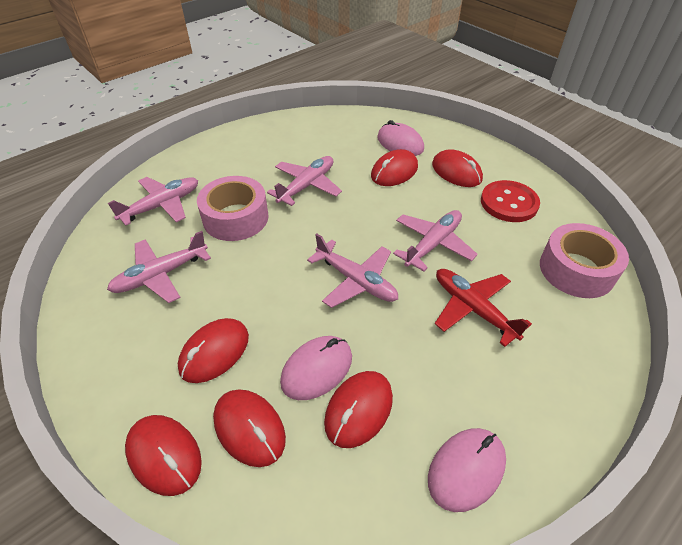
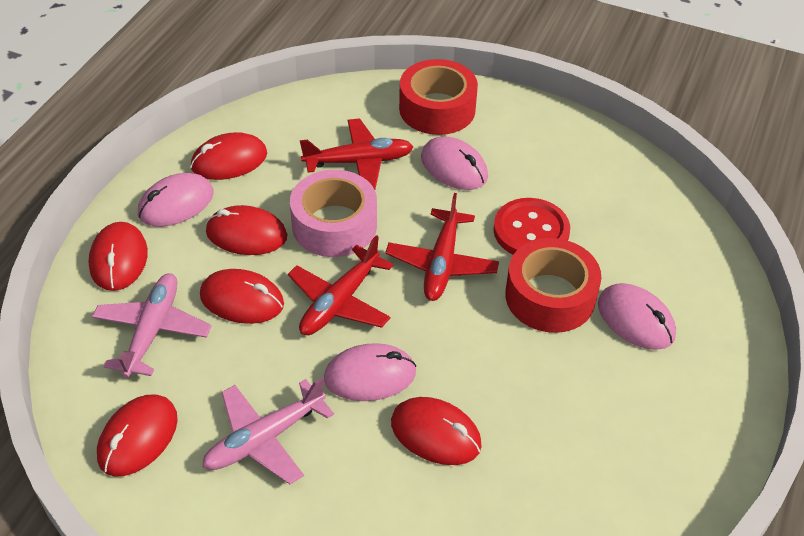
pink mouse: [280,336,352,400] [377,120,424,156] [428,428,506,512] = 3 -> [138,173,214,227] [324,343,416,401] [421,137,488,190] [598,283,676,350] = 4
pink plane: [107,231,211,303] [108,177,198,226] [267,156,342,206] [307,234,398,308] [393,210,478,271] = 5 -> [92,273,211,378] [202,377,334,484] = 2
pink tape: [197,176,268,241] [540,223,629,298] = 2 -> [290,170,377,257] = 1
red plane: [435,269,532,347] = 1 -> [288,235,394,335] [300,118,413,190] [385,193,499,301] = 3
red tape: none = 0 -> [399,59,478,135] [505,238,601,333] = 2

